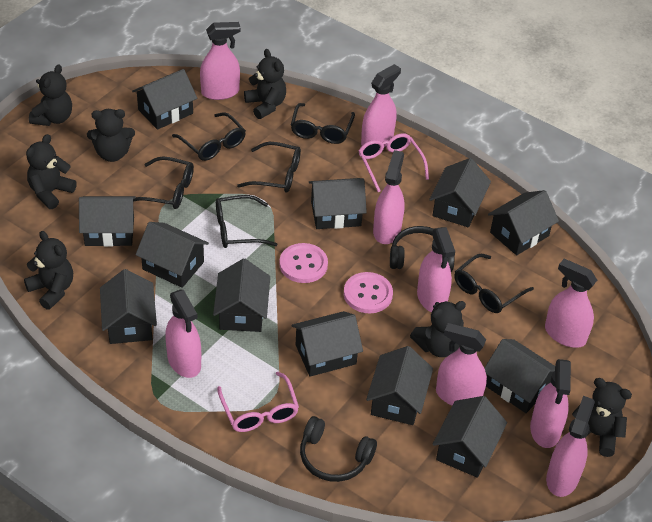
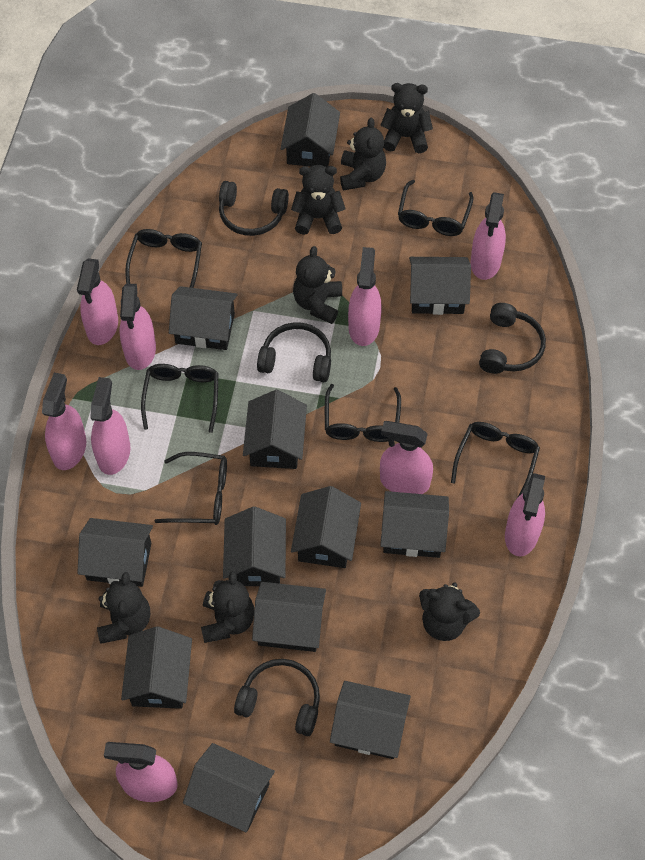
black headphones: [300,416,377,482] [390,226,455,272] = 2 -> [219,181,289,236] [234,659,320,736] [257,322,331,382] [479,303,546,374] = 4
pink button: [279,243,328,283] [344,272,393,313] = 2 -> none = 0
pink glasses: [217,372,299,432] [359,133,429,192] = 2 -> none = 0

